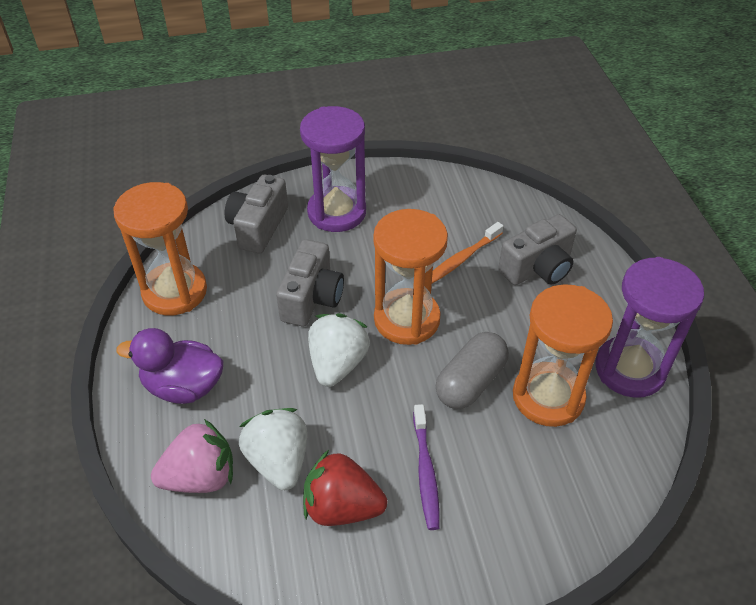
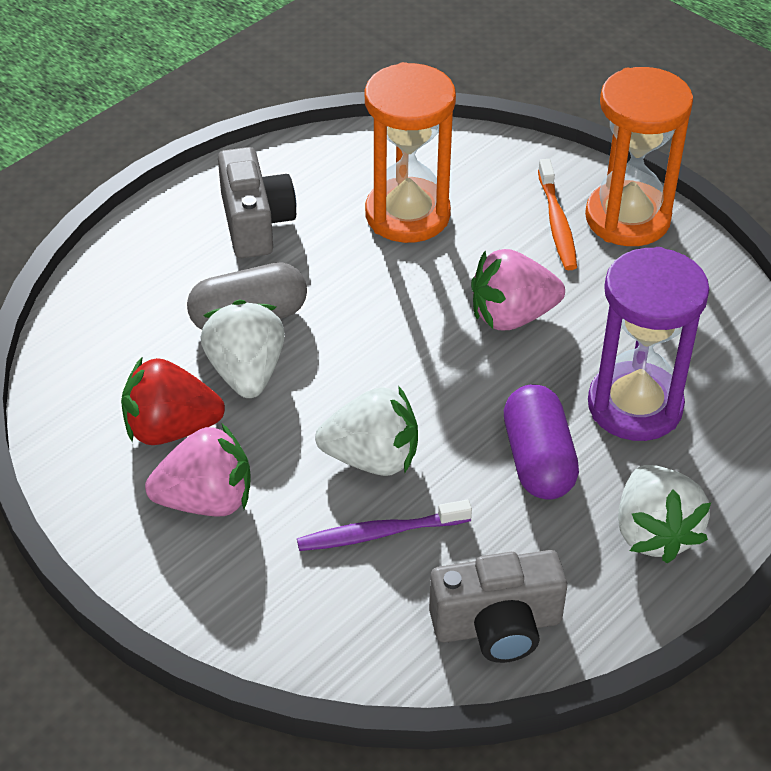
grey camera: [225,175,288,253] [276,239,344,326] [498,214,577,285] = 3 -> [218,147,296,258] [429,550,567,663] = 2
orange hourglass: [113,182,207,315] [373,209,448,345] [513,284,613,427] = 3 -> [365,62,456,243] [585,67,693,246] = 2
pink strawberry: [151,419,233,493] = 1 -> [145,424,251,517] [471,249,565,330] = 2
purple capsule: none = 0 -> [504,384,579,500] = 1
purple duck: [117,328,223,404] = 1 -> none = 0
purple hourglass: [300,106,366,232] [595,257,704,398] = 2 -> [588,247,710,441] = 1
white strawberry: [239,408,307,490] [308,313,370,387] = 2 -> [200,299,285,398] [315,387,418,476] [618,465,711,564] = 3

